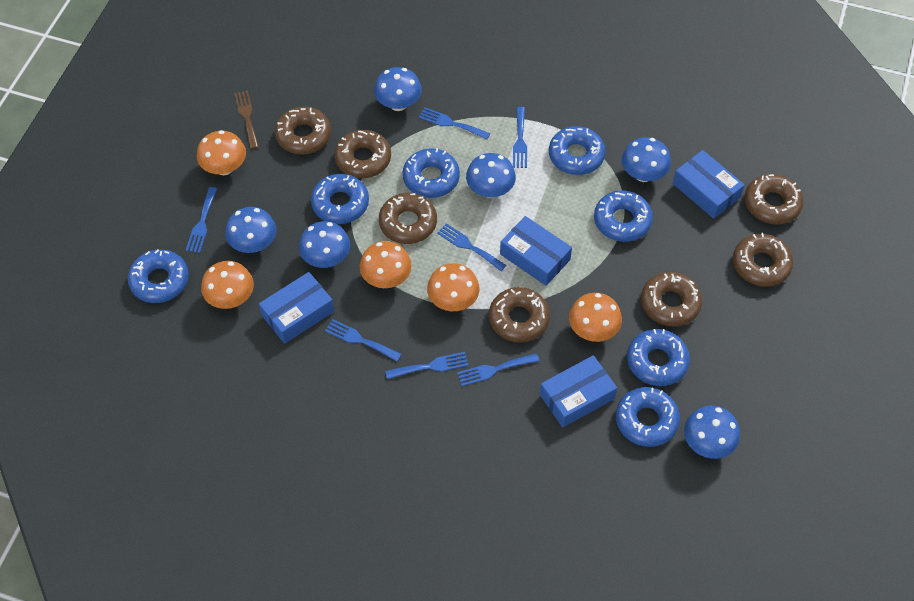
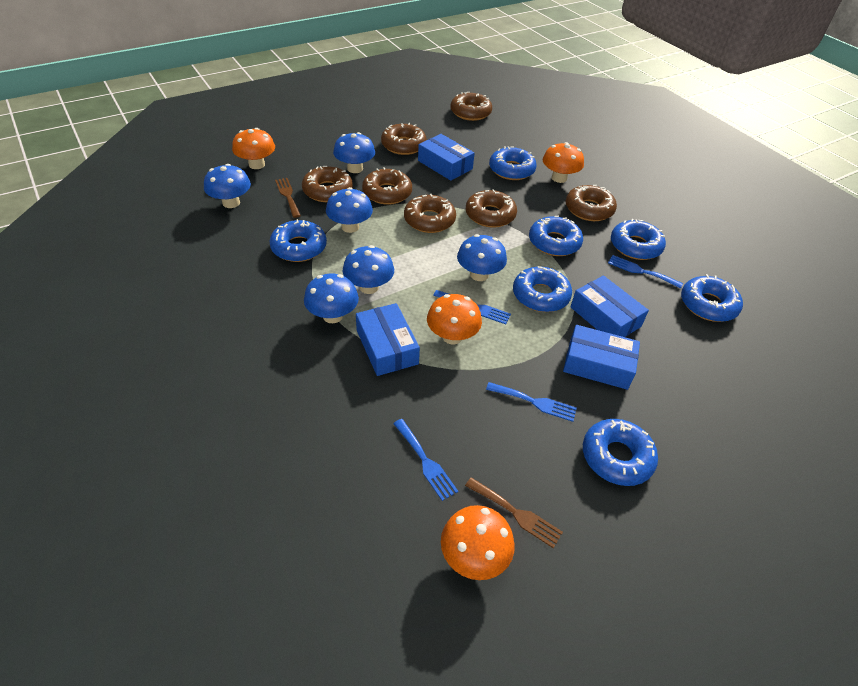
blue fork: [186,187,217,253] [325,319,402,361] [385,352,469,379] [419,107,490,139] [437,223,506,271] [457,353,539,386] [513,107,527,168] = 7 -> [393,419,458,501] [433,290,511,324] [486,382,577,422] [608,255,683,289] = 4
brown fork: [234,90,259,149] = 1 -> [275,178,301,218] [465,477,563,548] = 2
orange mushroom: [197,130,246,175] [201,261,254,309] [360,241,411,288] [427,263,480,311] [569,293,622,342] = 5 -> [232,128,275,169] [427,294,482,344] [441,505,515,580] [543,142,584,183] = 4

